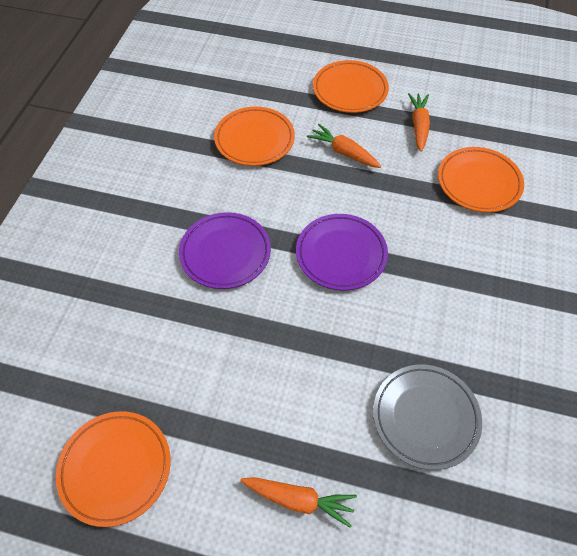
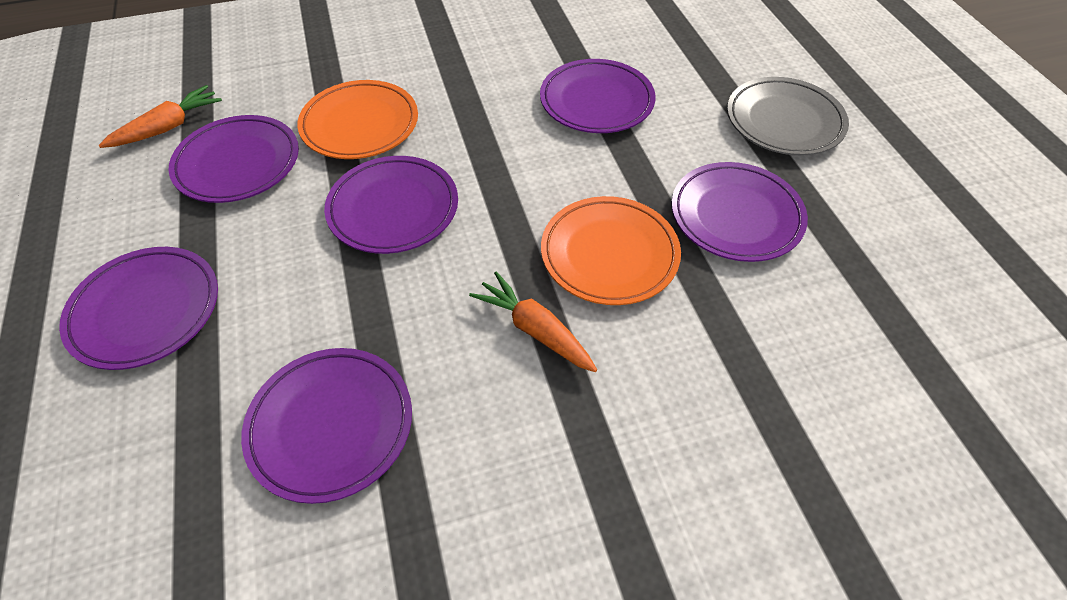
orange carrot: [240,477,357,528] [307,124,381,168] [408,93,430,152] = 3 -> [98,85,222,148] [469,271,597,372] = 2
orange plate: [56,411,171,527] [214,107,295,166] [313,60,389,113] [438,147,524,213] = 4 -> [297,80,418,159] [541,196,681,305] = 2
purple plate: [179,212,271,289] [296,214,388,290] = 2 -> [59,247,218,370] [168,115,299,203] [241,348,412,504] [324,156,458,254] [540,59,655,133] [672,162,808,262] = 6

